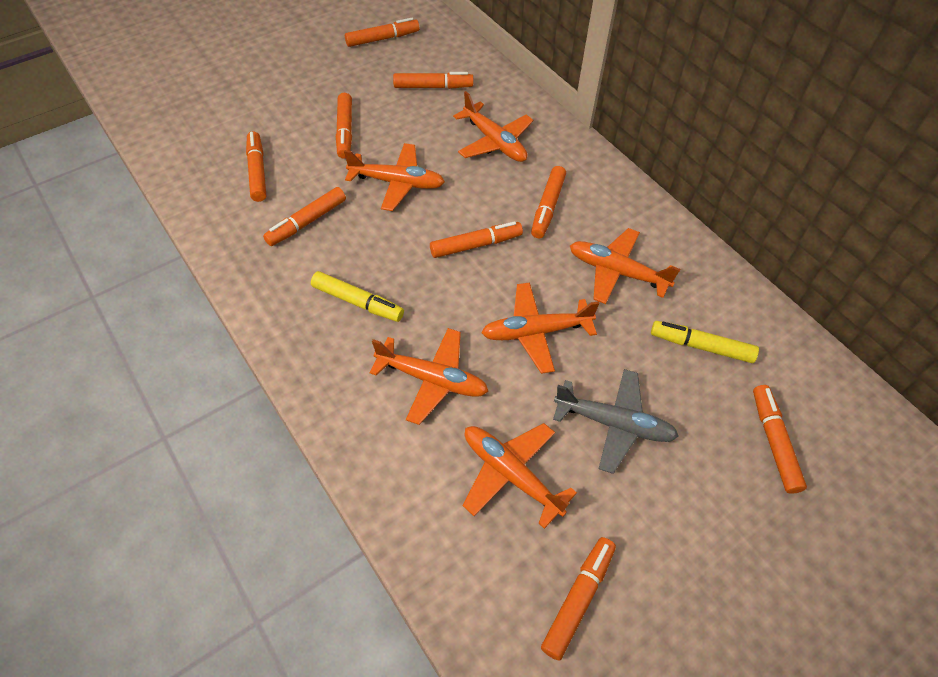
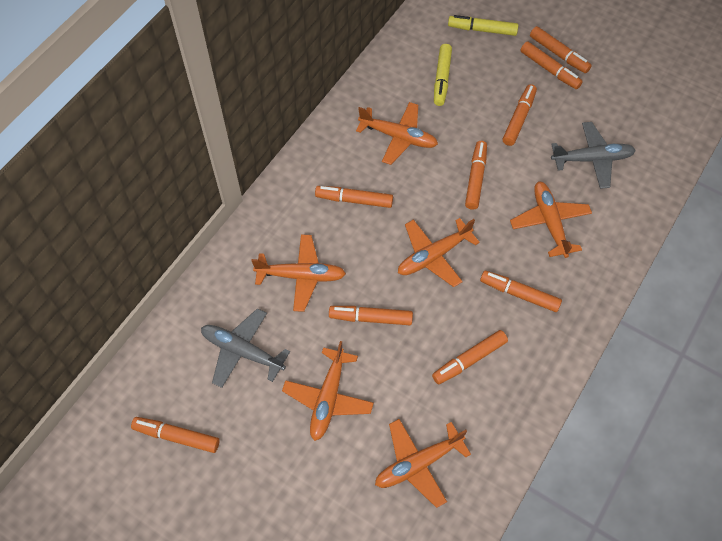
grey plane: [553,369,678,474] = 1 -> [201,308,290,388] [551,122,636,189] = 2

